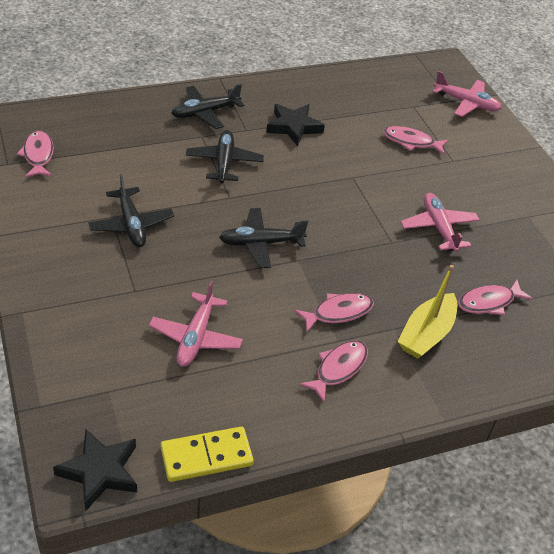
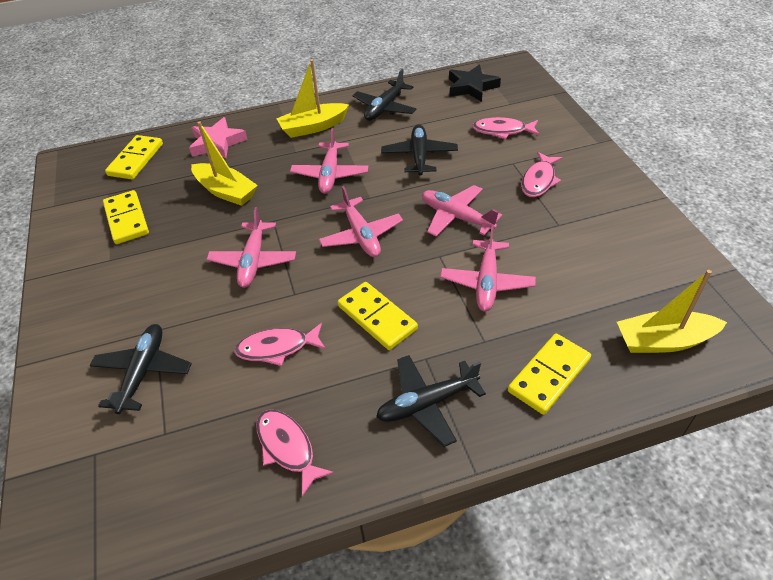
black star: [53,429,137,511] [266,104,325,146] = 2 -> [449,64,501,102] = 1
pink fish: [17,130,54,178] [294,293,374,332] [299,341,368,402] [383,126,448,155] [458,280,533,315] = 5 -> [234,323,326,366] [256,409,334,496] [472,117,540,139] [521,152,562,197] = 4
pink plane: [149,281,243,367] [401,193,480,252] [433,71,502,117] = 3 -> [207,207,296,288] [290,128,368,194] [319,186,403,257] [422,185,502,236] [440,225,536,312] = 5
pink star: none = 0 -> [189,117,247,159] = 1
yellow boat: [398,265,457,359] = 1 -> [191,121,258,206] [276,59,349,138] [617,270,727,353] = 3
yellow domino: [161,427,254,482] = 1 -> [103,190,149,244] [105,135,163,179] [338,282,418,350] [508,333,591,415] = 4

